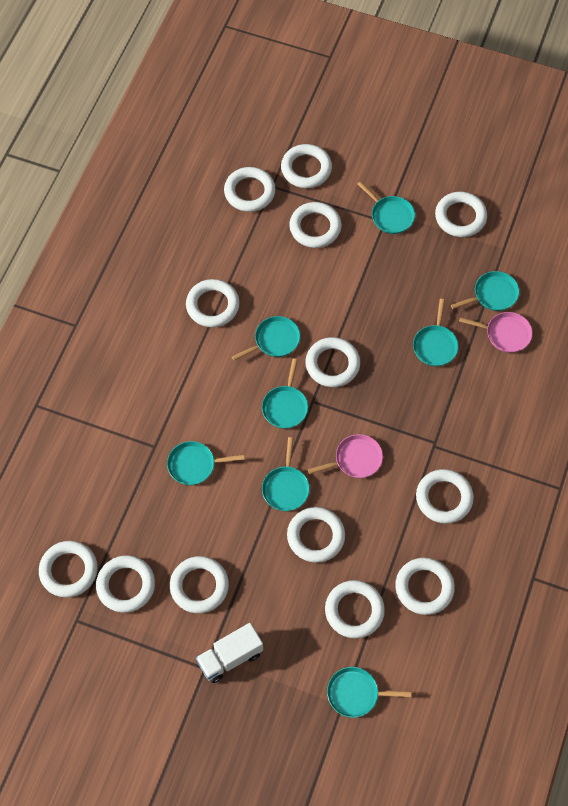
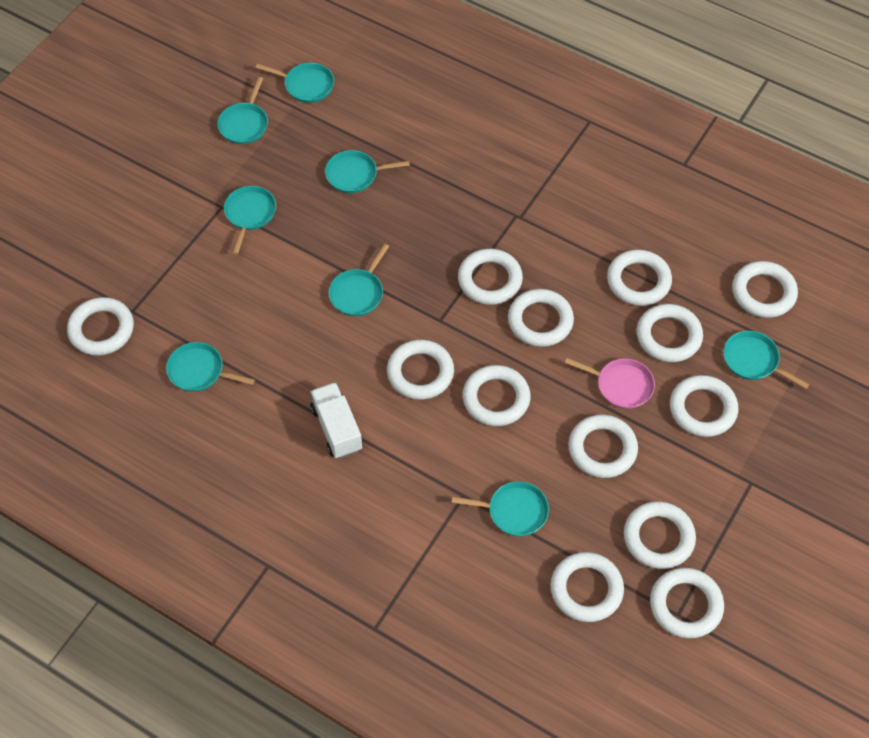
pink pan: [308,434,383,478] [459,312,533,353] = 2 -> [565,358,655,409] = 1

